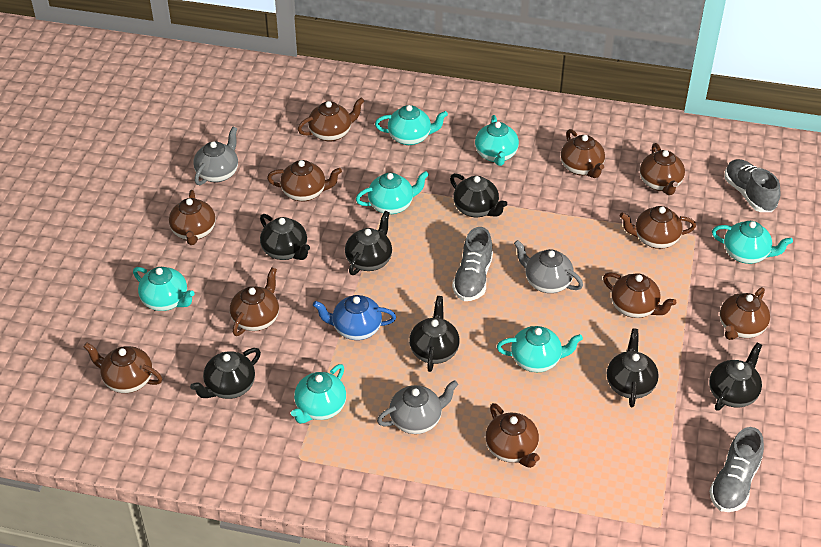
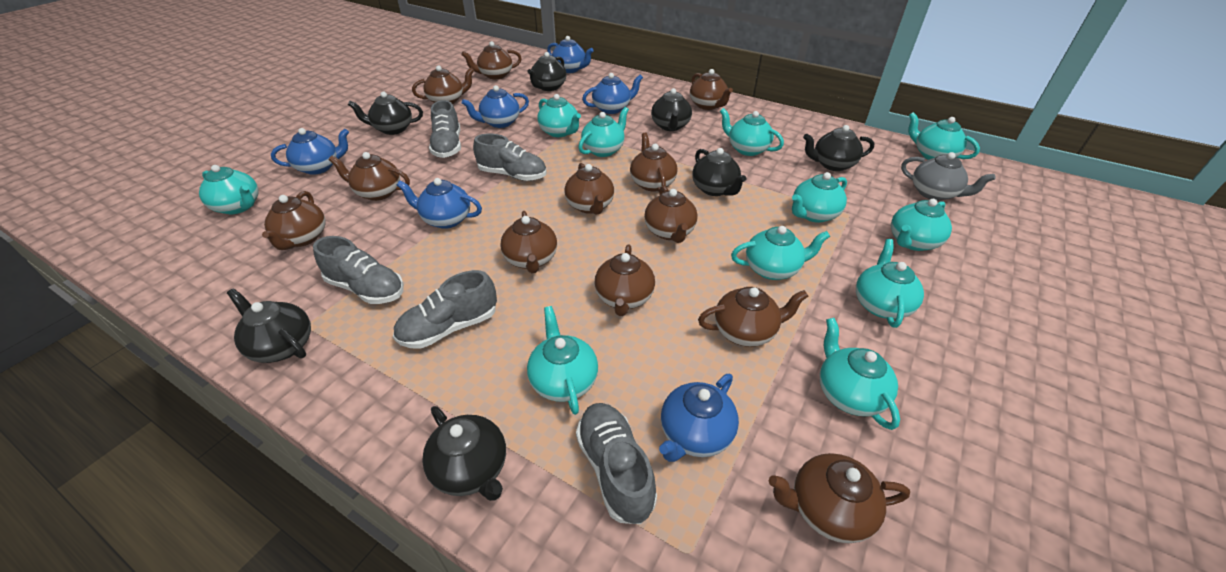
blue teapot: [313,295,396,340] = 1 -> [271,128,349,175] [397,178,482,229] [462,85,529,128] [547,36,594,73] [582,73,643,114] [659,374,739,462] = 6
brown teapot: [83,343,162,393] [169,190,216,245] [230,268,279,336] [267,160,342,201] [298,97,364,142] [485,403,540,468] [561,129,605,178] [603,272,676,318] [620,206,696,249] [640,143,685,195] [720,287,770,340] = 11 -> [262,191,325,250] [329,152,410,201] [412,65,474,104] [461,41,522,79] [500,211,557,273] [564,163,614,215] [595,244,655,316] [630,133,677,192] [644,186,698,243] [690,69,733,110] [698,287,808,347] [769,453,910,543] = 12
grey shoe: [452,227,493,301] [709,427,764,512] [724,159,781,212] = 3 -> [313,236,404,304] [393,270,497,349] [429,100,461,158] [473,134,547,181] [576,403,657,524] = 5
grey teapot: [193,127,238,185] [377,380,458,434] [514,240,583,293] = 3 -> [901,152,996,201] = 1
turquoise teapot: [133,267,195,311] [291,364,346,424] [356,171,429,214] [375,105,448,145] [475,115,519,166] [497,326,583,372] [712,221,793,264] = 7 -> [199,165,259,214] [527,306,598,415] [537,94,581,137] [578,107,629,157] [720,108,784,156] [731,226,830,280] [792,172,847,223] [820,318,900,430] [856,239,924,328] [891,199,952,251] [908,112,980,160] = 11

